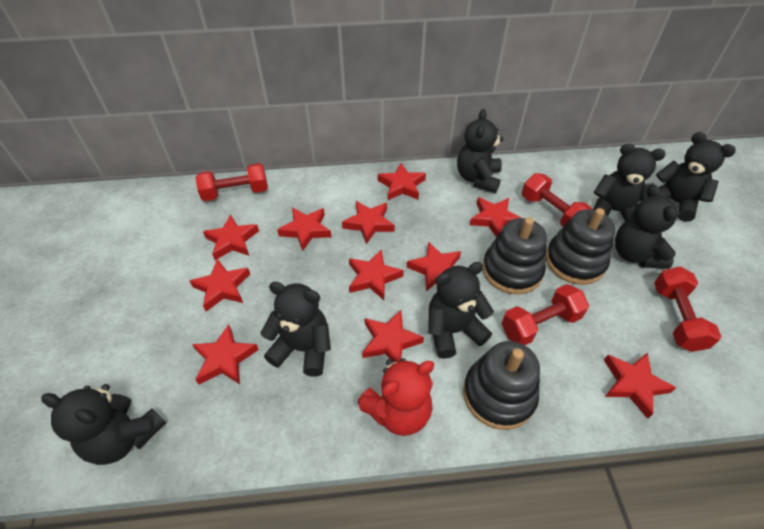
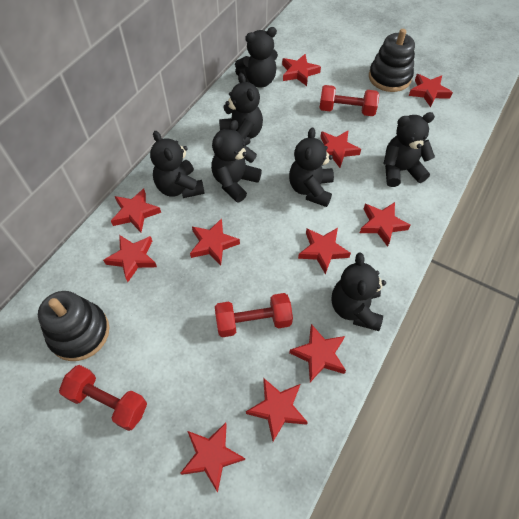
black stacking toy: [463,341,540,430] [483,217,547,294] [546,208,616,285] = 3 -> [38,291,109,361] [369,29,415,92] = 2
red dumbbell: [195,163,268,201] [501,284,589,345] [522,173,593,227] [654,267,721,352] = 4 -> [59,365,147,431] [215,293,293,337] [319,85,379,116] = 3
red teddy bear: [358,358,434,436] = 1 -> none = 0

